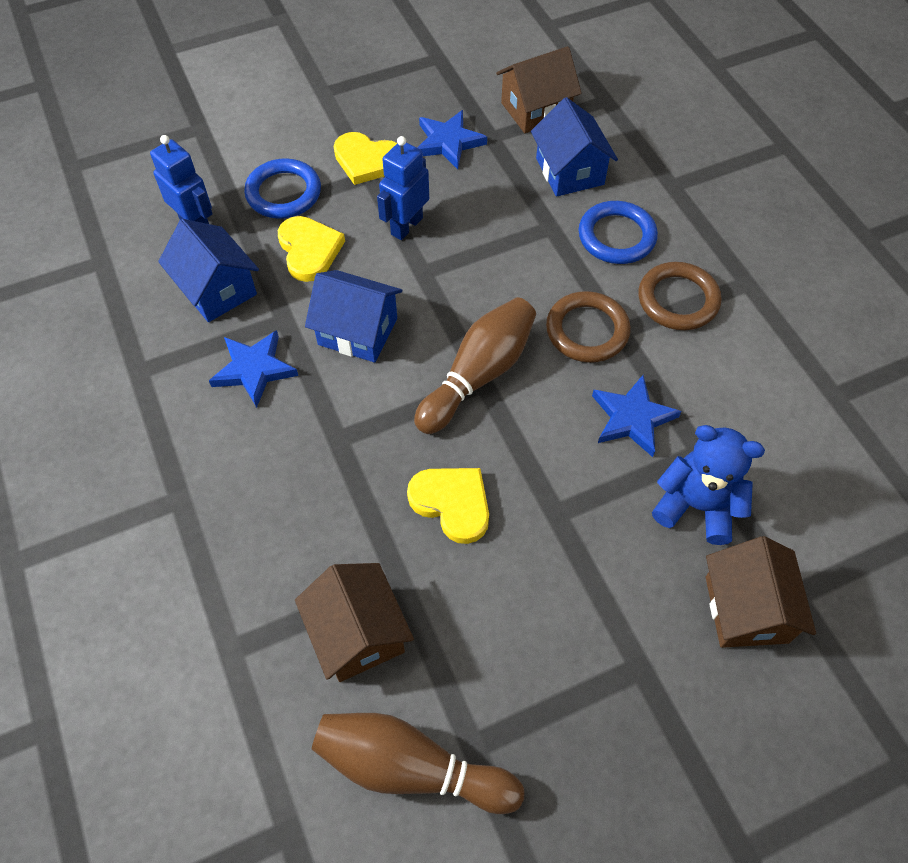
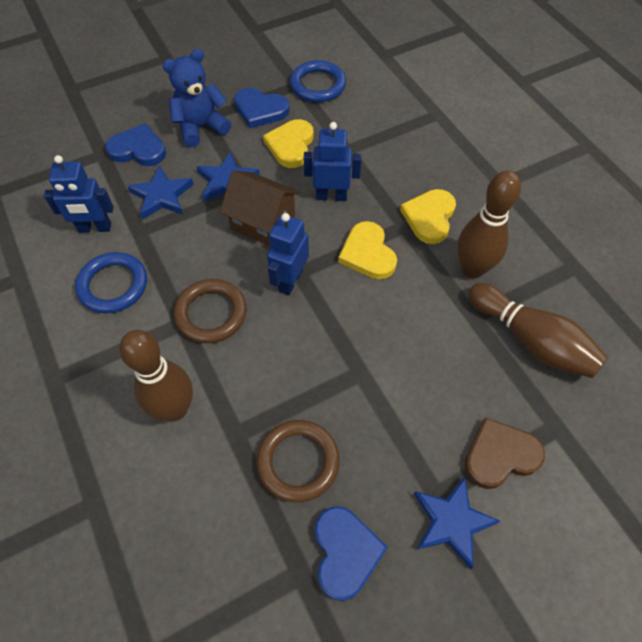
blue heart: none = 0 -> [105,123,166,166] [234,88,290,128] [315,506,388,601] = 3
blue house: [158,219,259,322] [305,270,402,363] [531,97,618,197] = 3 -> none = 0
blue robot: [150,135,213,224] [377,136,429,240] = 2 -> [44,155,114,233] [267,213,309,295] [304,122,362,201] = 3
brown bowling pin: [312,713,525,814] [414,297,536,434] = 2 -> [119,330,193,421] [457,171,521,279] [468,283,608,378] = 3
brown heart: none = 0 -> [465,417,545,489] = 1
brown house: [295,563,414,682] [496,46,582,133] [706,536,816,648] = 3 -> [220,171,300,246] = 1

